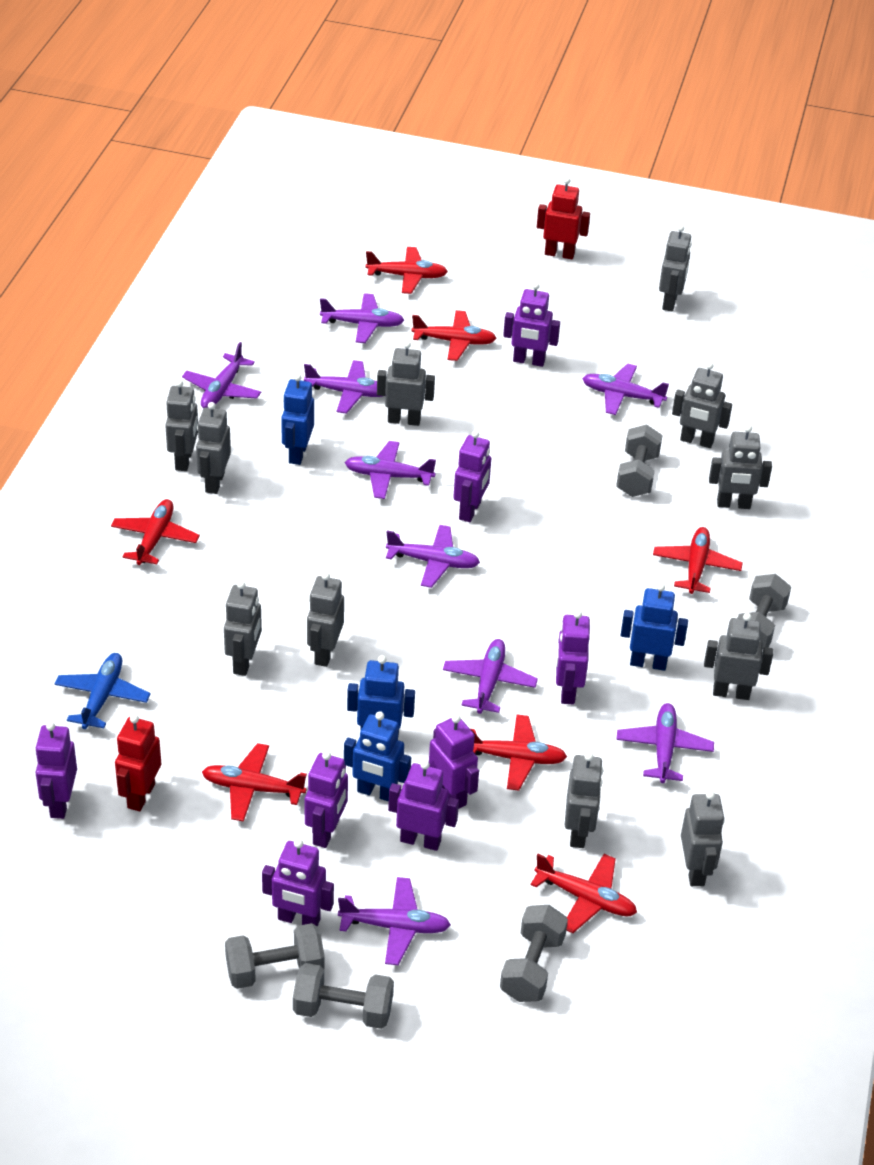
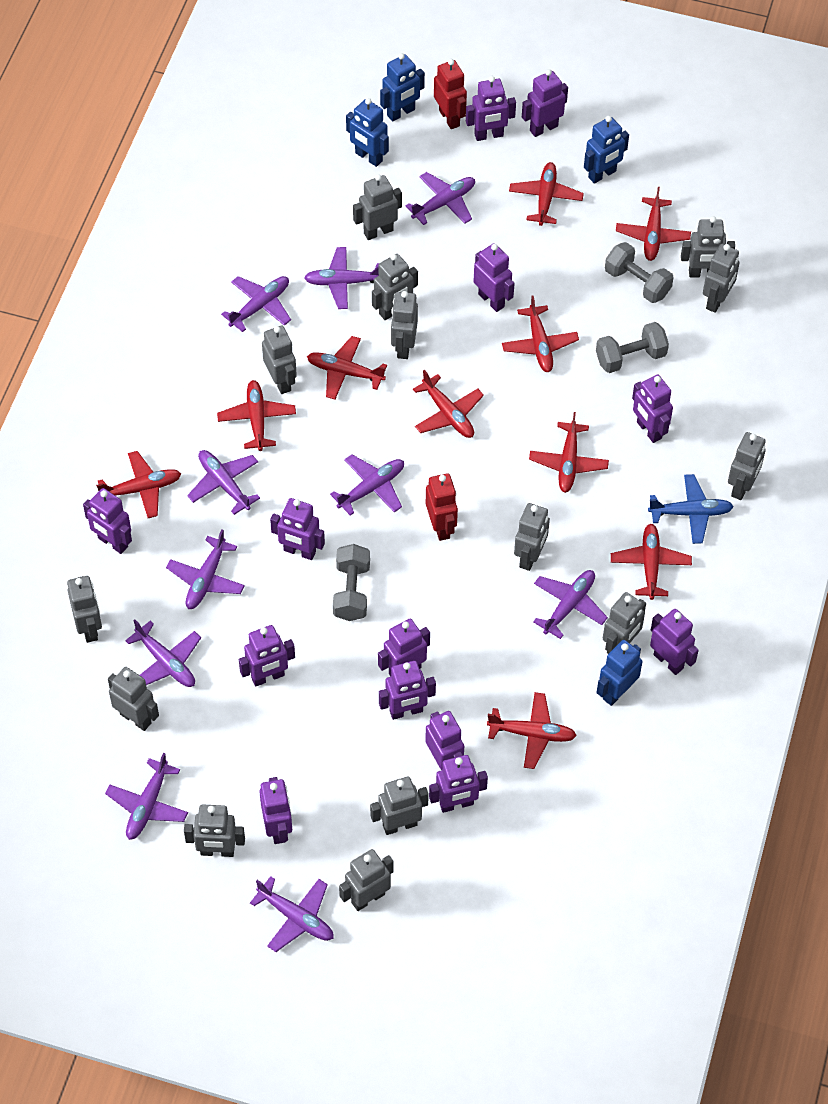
grey dumbbell: [225,923,325,989] [293,963,394,1029] [500,905,568,1002] [616,424,662,497] [737,574,791,649] = 5 -> [333,544,370,621] [596,322,669,373] [605,242,674,303] = 3
grey robot: [165,380,198,471] [196,402,231,494] [224,581,262,676] [307,572,344,667] [377,341,435,426] [565,752,603,848] [659,225,692,312] [672,362,732,448] [681,791,725,886] [704,613,773,700] [709,425,772,509] = 11 -> [67,576,102,643] [108,667,159,731] [184,804,245,857] [262,326,297,394] [339,849,394,911] [353,174,402,240] [370,777,429,835] [372,254,418,320] [391,291,418,359] [514,503,550,571] [603,592,646,654] [681,216,735,277] [703,244,740,313] [728,432,766,500] = 14
purple plane: [182,342,261,408] [304,360,383,414] [320,293,404,343] [338,877,451,965] [345,441,436,499] [386,525,480,588] [443,639,538,714] [582,364,669,415] [616,703,714,783] = 9 -> [105,753,188,840] [125,620,201,687] [166,530,245,609] [187,450,260,515] [221,276,291,332] [250,876,334,952] [304,247,379,309] [330,454,404,516] [405,172,475,225] [533,570,608,639] = 10
purple robot: [35,722,77,819] [262,839,334,926] [305,751,348,848] [388,760,459,851] [429,714,479,809] [453,430,491,522] [503,282,560,367] [556,610,590,705] = 8 -> [83,488,132,554] [239,625,295,686] [260,777,292,844] [270,498,325,560] [378,619,430,677] [379,661,436,720] [425,711,464,770] [429,755,488,813] [466,76,516,141] [474,243,515,312] [522,69,568,137] [632,375,673,443] [650,609,699,675] = 13
red plane: [111,499,200,565] [202,743,307,822] [365,247,448,294] [412,310,497,361] [470,715,567,791] [531,854,637,933] [653,527,743,594] = 7 -> [96,451,181,518] [217,380,296,451] [307,336,387,399] [413,370,484,438] [487,692,577,769] [502,296,579,372] [509,162,584,226] [529,412,609,493] [611,524,692,600] [616,187,691,261] = 10

